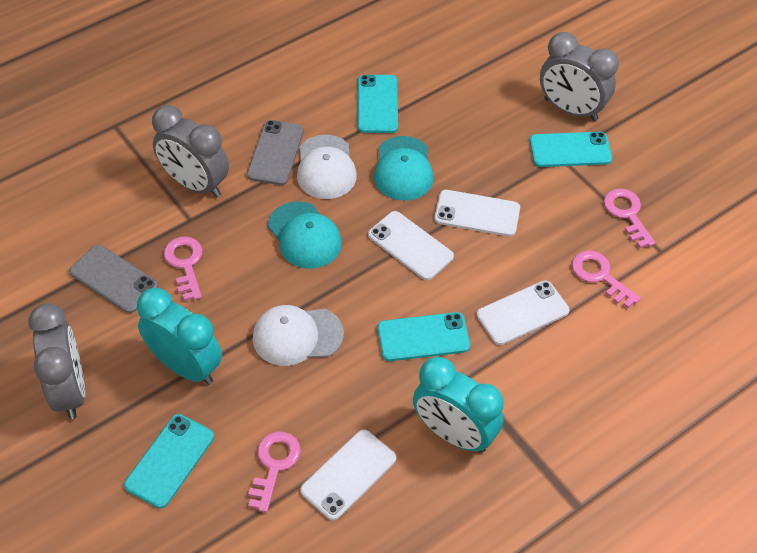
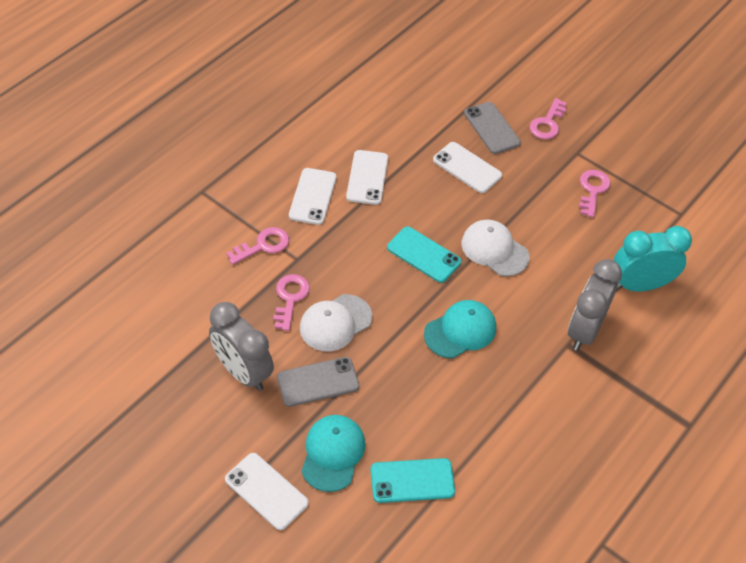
grey clock: [28,303,85,419] [152,105,229,198] [540,32,619,121] = 3 -> [209,302,274,391] [568,259,622,351] = 2
turquoise clock: [137,288,222,385] [413,357,503,453] = 2 -> [613,226,692,292] = 1
turquoise phone: [124,414,214,509] [358,75,398,133] [377,312,470,361] [530,132,612,167] = 4 -> [370,458,455,503] [387,227,461,283] = 2

